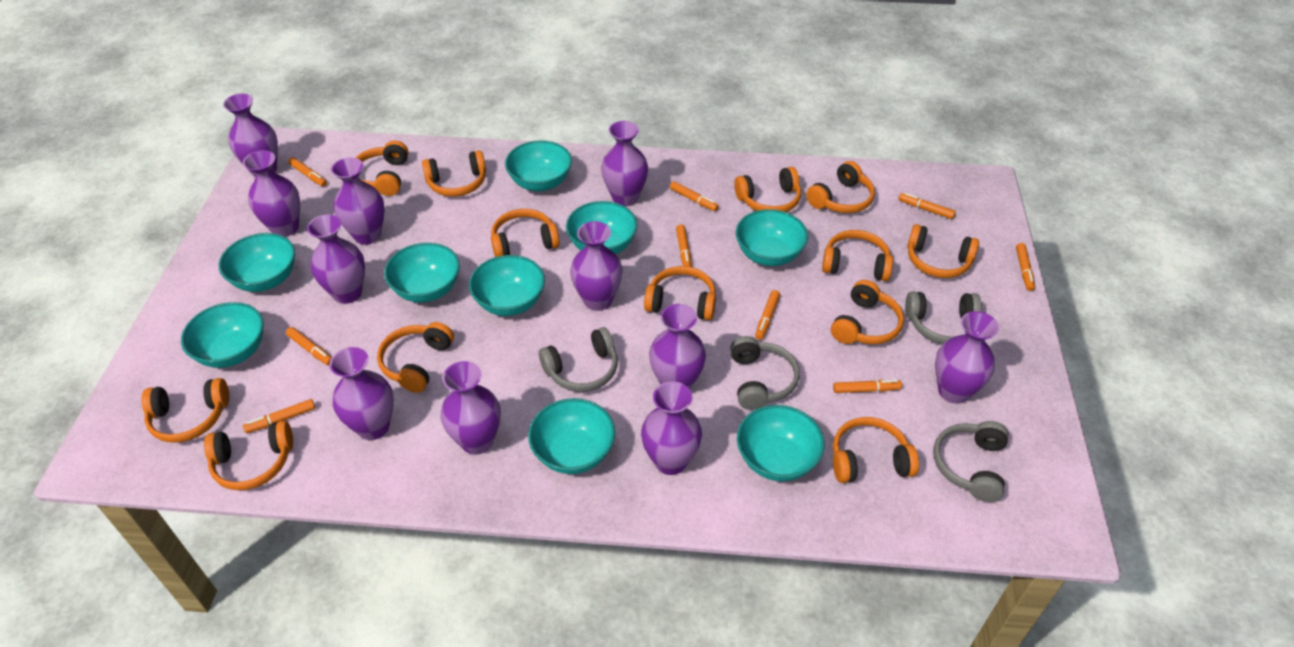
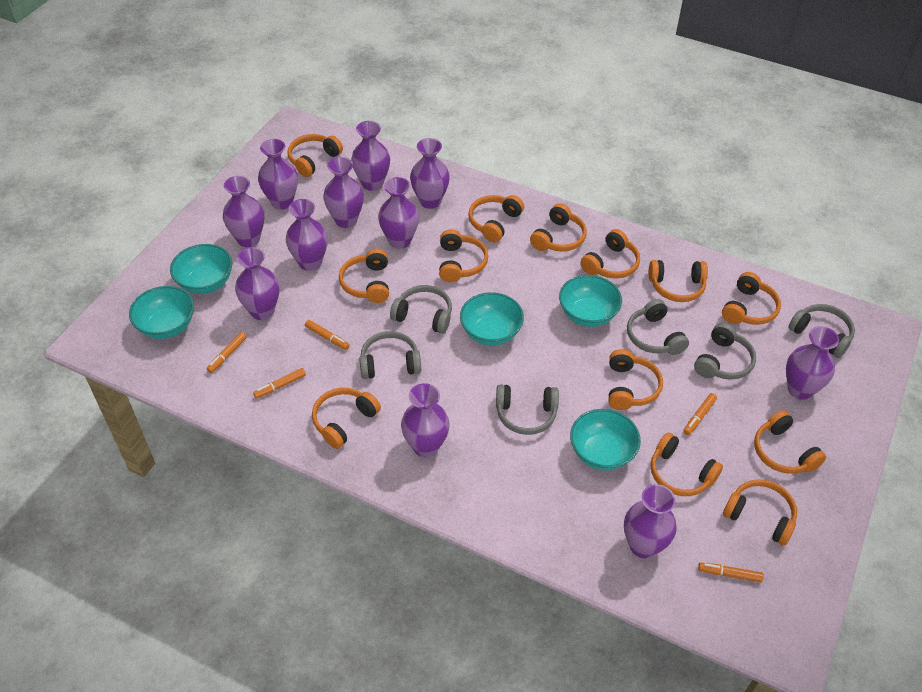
grey headphones: [539,327,618,392] [730,336,800,410] [905,291,982,344] [933,421,1008,502] = 4 -> [359,331,421,379] [390,285,452,334] [496,385,559,435] [627,299,689,355] [694,323,756,380] [788,304,855,358] = 6
orange marker: [243,399,315,433] [286,327,332,366] [288,157,327,187] [670,181,719,211] [676,225,692,267] [755,290,780,340] [833,380,902,393] [899,193,956,219] [1016,243,1035,291] = 9 -> [206,332,246,373] [253,368,306,399] [305,320,350,350] [683,393,717,435] [698,562,764,582] = 5
turquoise bowl: [181,302,264,368] [219,233,295,292] [384,243,460,303] [469,255,545,316] [505,140,572,191] [528,398,615,474] [566,201,637,254] [736,209,808,266] [737,405,824,481] = 9 -> [129,286,194,339] [170,244,233,294] [460,292,524,346] [559,275,622,327] [570,409,641,471] = 5

